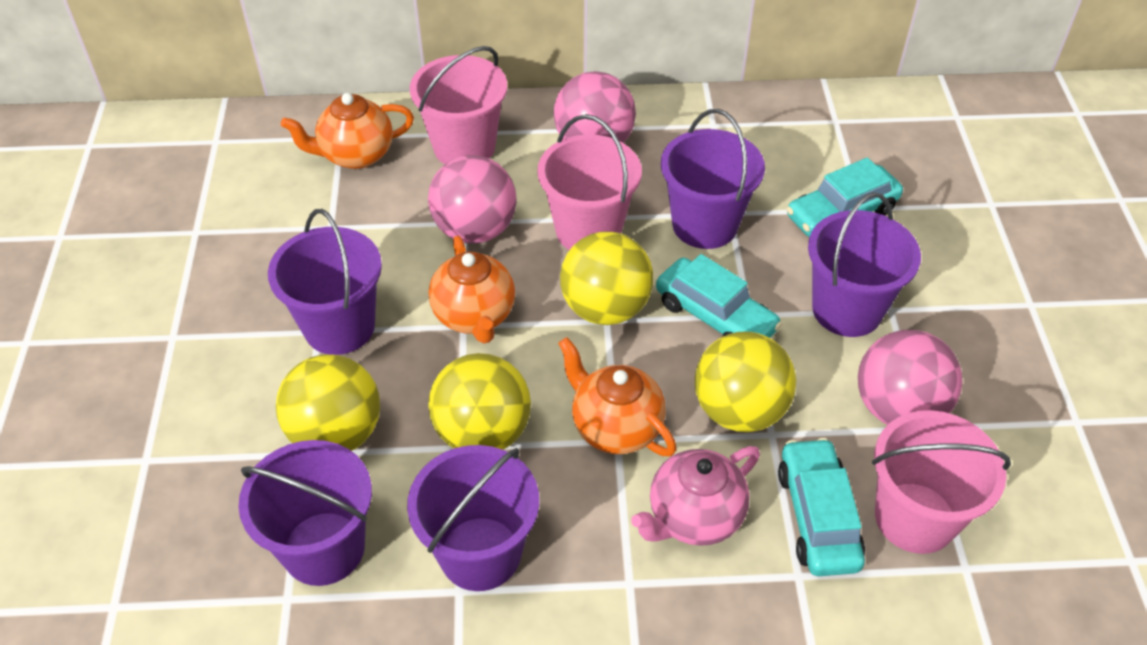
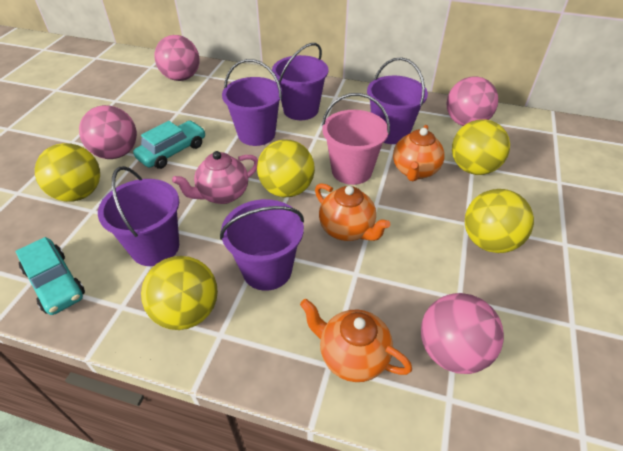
pink ball: [428,155,517,243] [554,71,636,143] [858,330,962,425] = 3 -> [79,105,137,159] [154,35,199,81] [421,293,504,374] [447,76,498,126] = 4
pink bucket: [410,46,507,164] [537,114,642,250] [872,410,1011,554] = 3 -> [322,93,390,185] = 1
turquoise car: [656,254,782,338] [778,438,865,576] [786,157,903,237] = 3 -> [15,237,85,315] [133,121,205,169] = 2
yellow ball: [276,354,380,451] [428,353,531,450] [560,231,653,325] [695,332,796,432] = 4 -> [35,143,100,202] [141,256,218,330] [257,139,315,197] [452,119,510,175] [465,189,534,253] = 5

